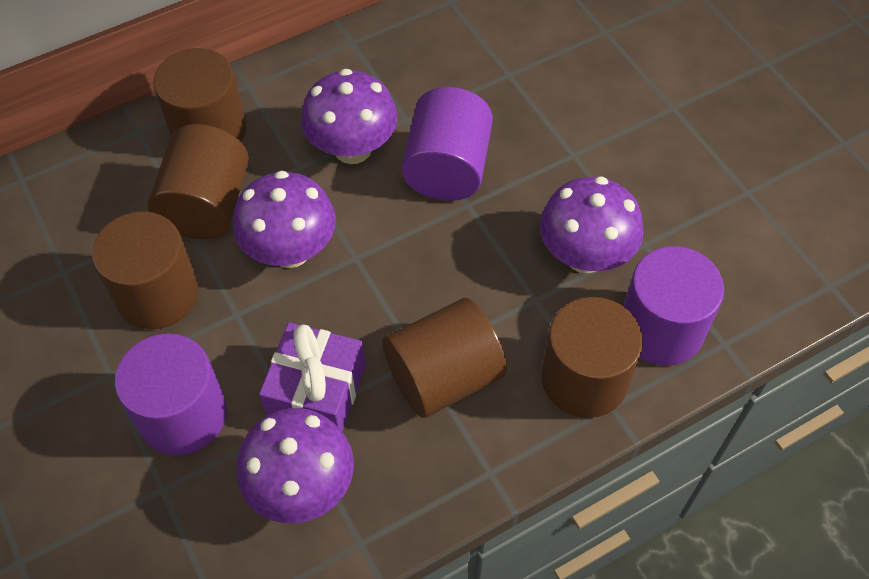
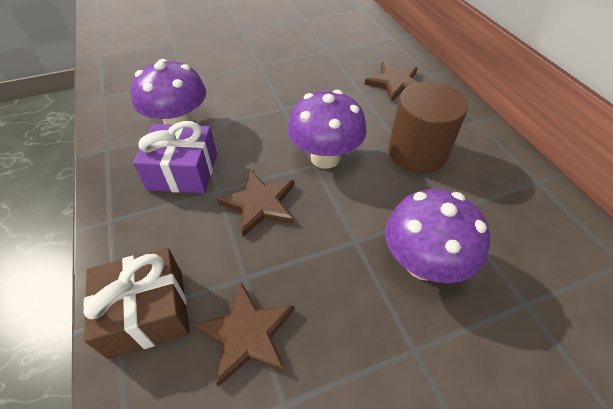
brown cylinder: [92,211,199,329] [148,124,249,239] [153,48,247,142] [382,298,507,418] [541,297,643,418] = 5 -> [388,82,468,173] = 1
brown gift: none = 0 -> [83,248,190,359] = 1
brown star: none = 0 -> [193,282,295,387] [217,170,294,237] [364,62,419,102] = 3
purple cylinder: [115,333,227,456] [402,87,493,201] [623,246,724,365] = 3 -> none = 0
purple mushroom: [233,171,336,268] [236,408,354,523] [301,69,398,164] [540,176,643,273] = 4 -> [131,59,206,125] [288,90,367,169] [385,189,490,283] = 3

